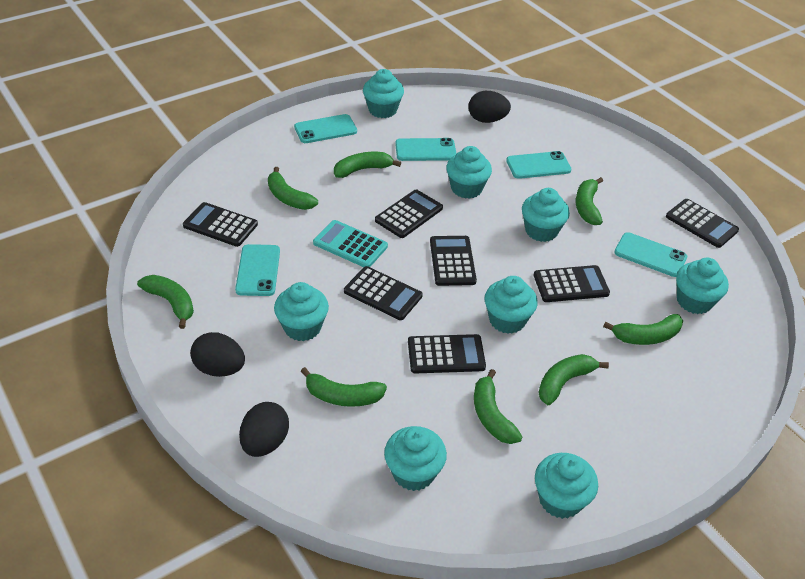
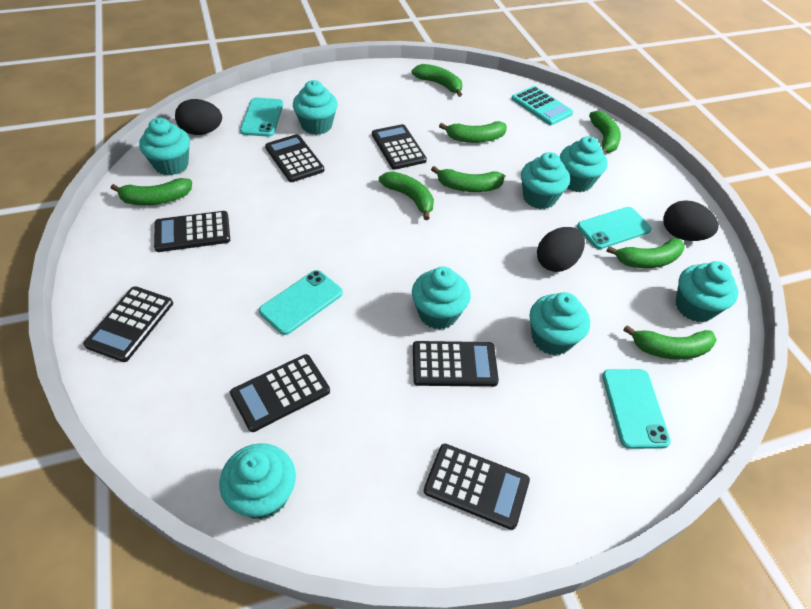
turquoise phone: [235,244,280,296] [294,114,357,143] [395,138,457,161] [506,151,572,179] [614,232,687,277] = 5 -> [240,98,283,137] [259,270,343,335] [577,207,652,249] [602,369,671,449] = 4

